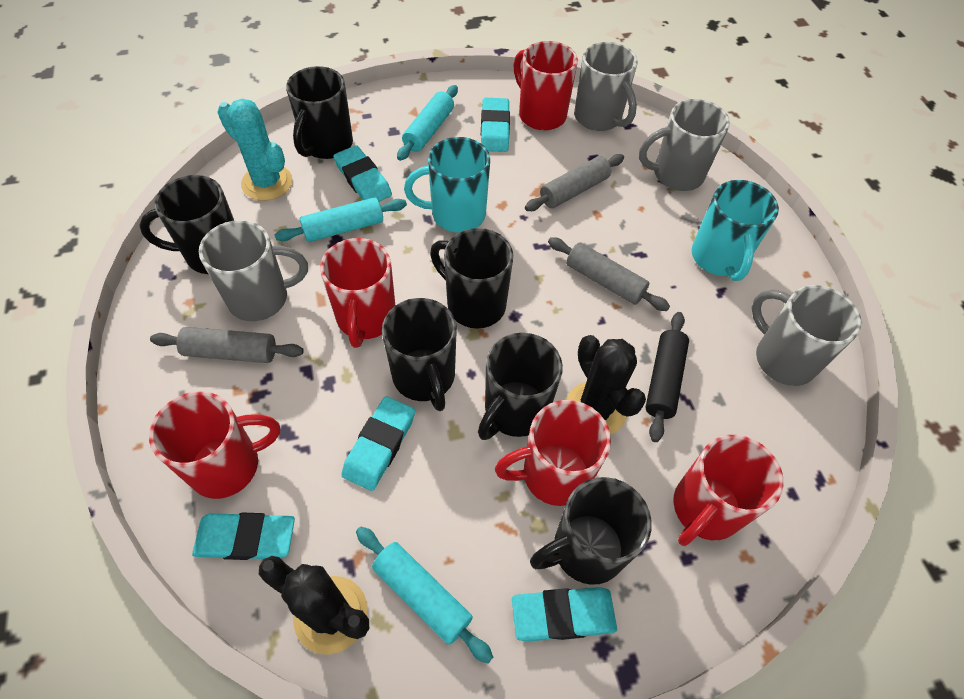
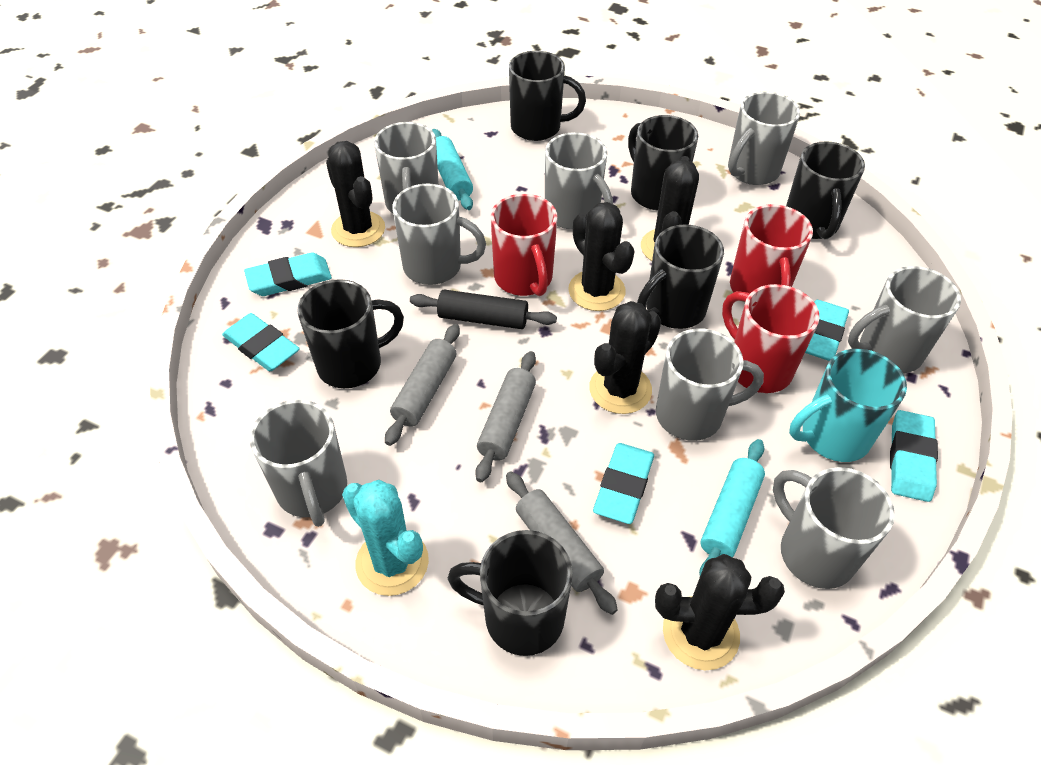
black cactus: [259,556,369,655] [566,335,646,435] = 2 -> [326,141,385,247] [568,202,634,311] [589,301,661,414] [641,156,699,261] [655,554,785,670] = 5
grey mug: [199,220,308,321] [574,42,638,131] [639,99,730,191] [752,285,862,386] = 4 -> [250,400,347,527] [374,122,439,213] [392,183,486,285] [545,132,613,229] [656,329,764,441] [728,92,800,185] [773,467,895,589] [848,266,961,373] = 8
red mug: [149,391,280,499] [320,238,396,348] [495,400,611,506] [513,41,578,131] [673,435,784,546] = 5 -> [491,194,557,296] [722,284,820,393] [730,204,813,293] = 3
turquoise mug: [404,137,490,233] [692,180,779,281] = 2 -> [789,349,907,462] = 1
turquoise rolling pin: [275,197,407,242] [356,527,493,663] [397,85,458,161] = 3 -> [432,129,473,210] [699,439,765,575] = 2

